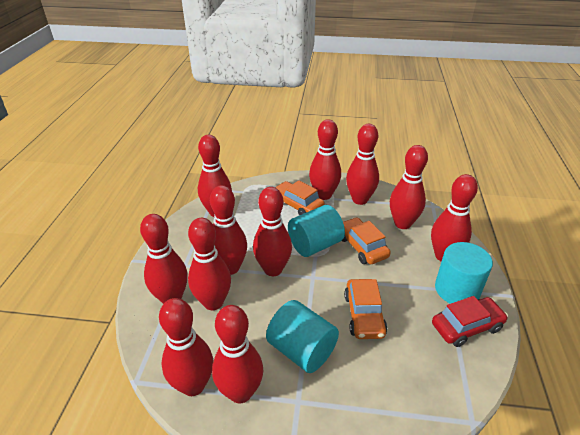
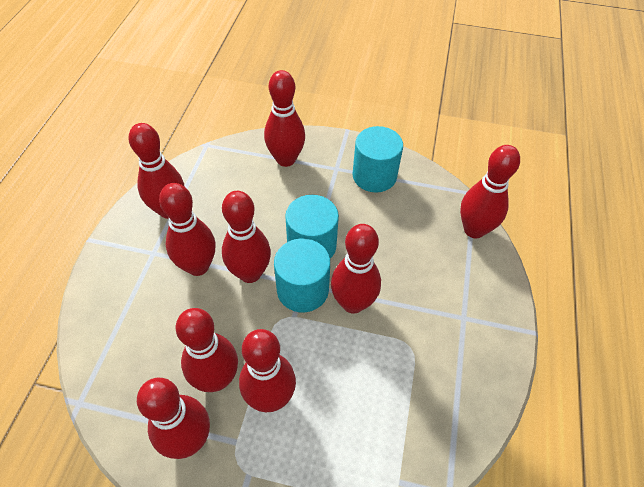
orange car: [275,180,325,215] [342,217,391,264] [344,279,387,339] = 3 -> none = 0
red bowling pin: [140,214,188,304] [159,298,213,396] [188,218,231,310] [198,135,232,217] [210,185,247,275] [212,305,263,403] [253,187,292,276] [309,119,341,200] [346,124,379,205] [390,145,428,229] [431,174,478,261] = 11 -> [129,123,184,219] [137,378,210,459] [159,183,216,276] [176,308,238,392] [222,191,271,283] [239,329,296,412] [264,70,305,167] [331,224,381,314] [460,145,520,238] = 9
red car: [432,296,508,347] = 1 -> none = 0

